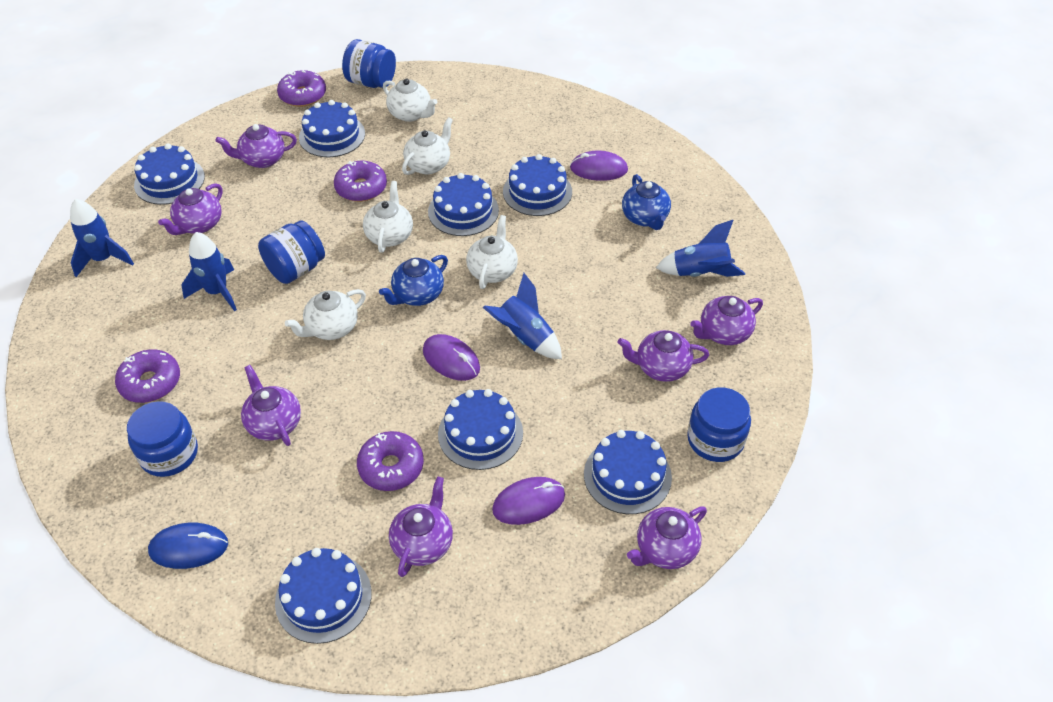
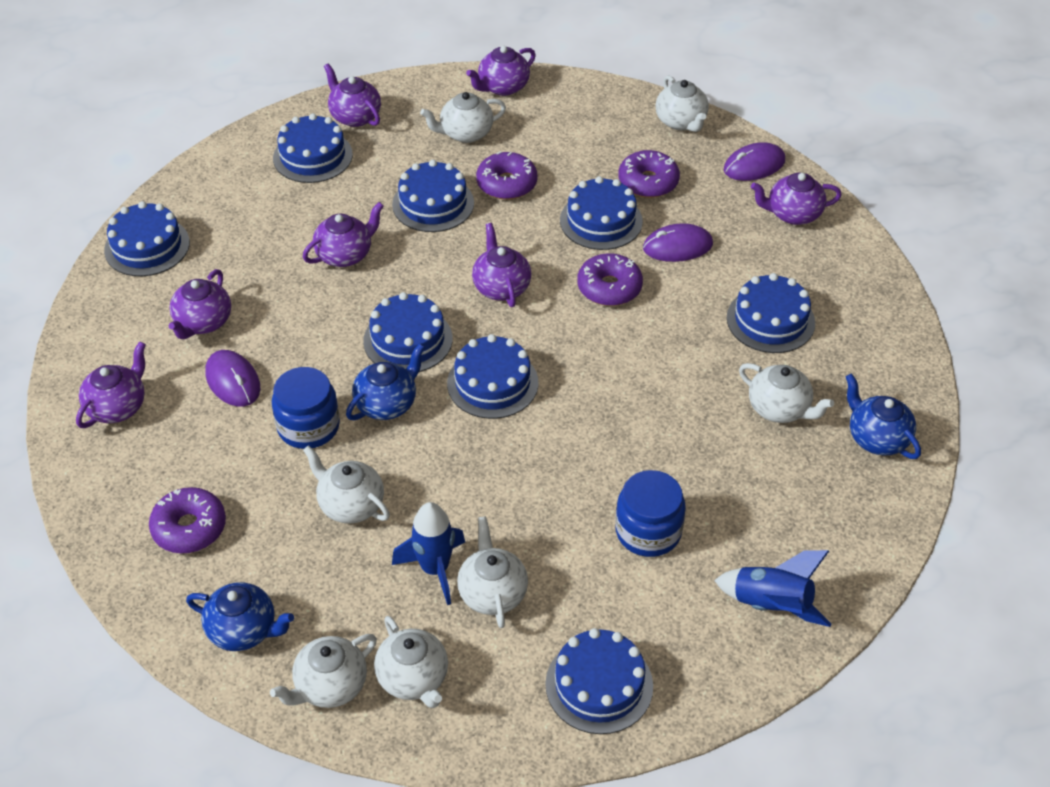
blue cake: [134,143,205,205] [275,548,372,644] [299,100,365,157] [428,173,499,236] [438,389,523,470] [503,154,572,216] [584,430,672,514] = 7 -> [104,201,190,277] [273,113,353,183] [363,292,453,372] [392,160,474,232] [447,334,538,419] [545,628,653,734] [560,176,643,250] [727,273,815,353] = 8
blue jar: [127,401,198,477] [258,220,325,284] [342,39,396,88] [687,387,751,462] = 4 -> [272,367,340,449] [615,470,686,557] = 2
blue mouse: [148,523,228,569] = 1 -> none = 0
blue rocket: [70,199,134,277] [182,232,237,311] [483,273,562,359] [656,220,745,277] = 4 -> [392,502,465,605] [714,550,831,627] = 2
blue teapot: [379,255,448,306] [622,174,671,230] = 2 -> [186,582,294,651] [346,343,425,420] [845,373,921,459] = 3
white teapot: [285,289,366,340] [363,181,413,253] [383,78,437,122] [402,117,453,175] [466,215,518,289] = 5 -> [270,634,377,708] [303,445,390,524] [374,616,448,708] [420,92,506,143] [457,516,528,628] [655,75,709,132] [739,363,834,423] = 7

